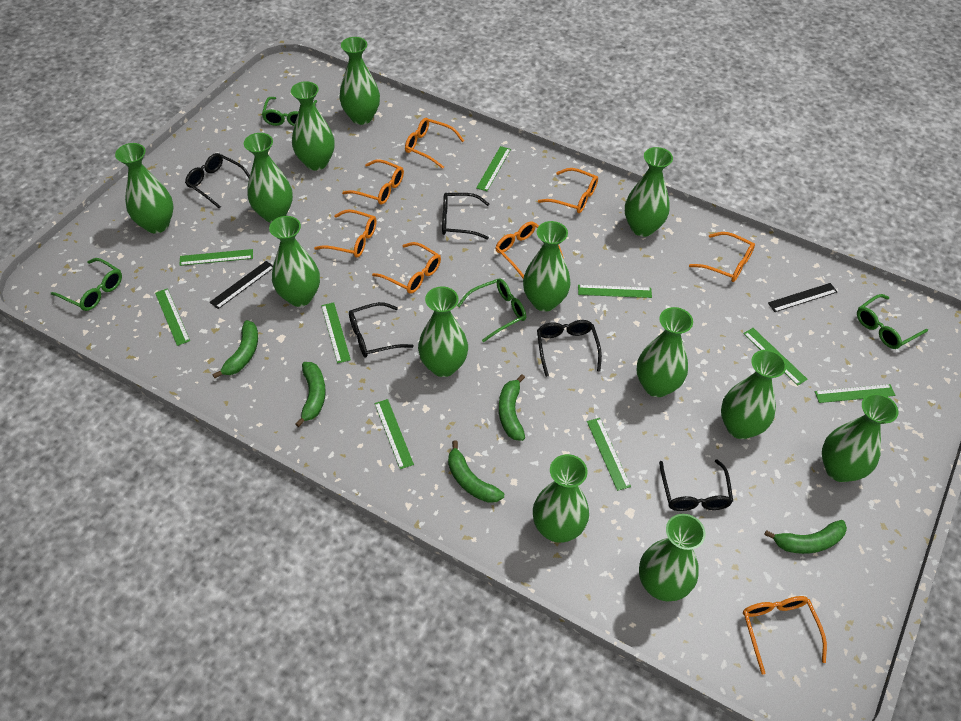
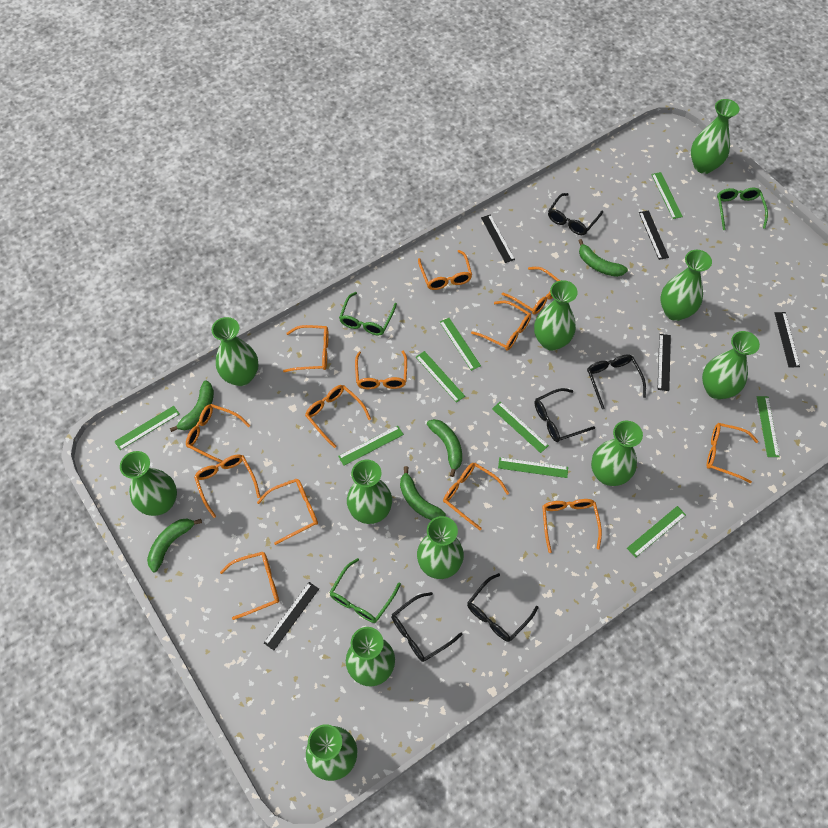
black ruler: [210,261,273,309] [768,283,837,312] = 2 -> [264,582,319,650] [481,214,515,263] [639,210,669,260] [657,334,671,391] [775,312,800,368] = 5
green glasses: [51,258,122,311] [262,97,317,126] [457,278,526,342] [857,294,928,349] = 4 -> [329,558,401,623] [339,292,397,335] [717,188,768,230] = 3
green vase: [115,143,174,233] [244,133,293,223] [269,216,320,307] [291,81,335,171] [339,37,380,125] [418,286,468,377] [523,221,571,312] [533,454,589,543] [625,147,673,237] [637,307,693,397] [639,514,705,601] [721,350,787,439] [822,393,898,482] = 13 -> [120,451,177,516] [212,317,258,386] [306,724,357,781] [346,627,395,687] [347,460,392,524] [417,516,464,579] [534,280,578,351] [591,421,643,486] [660,250,712,321] [691,99,739,174] [702,331,760,400] = 11
orange glasses: [314,209,377,258] [342,159,404,205] [372,242,441,294] [405,118,464,169] [495,221,564,278] [538,168,598,213] [689,232,755,282] [743,596,827,675] = 8 -> [186,404,250,463] [194,455,260,518] [220,552,279,620] [257,478,318,545] [283,325,329,372] [305,385,371,448] [355,350,407,389] [418,250,472,290] [443,463,509,530] [471,301,531,351] [501,267,560,315] [542,499,602,553] [707,423,758,483] = 13

